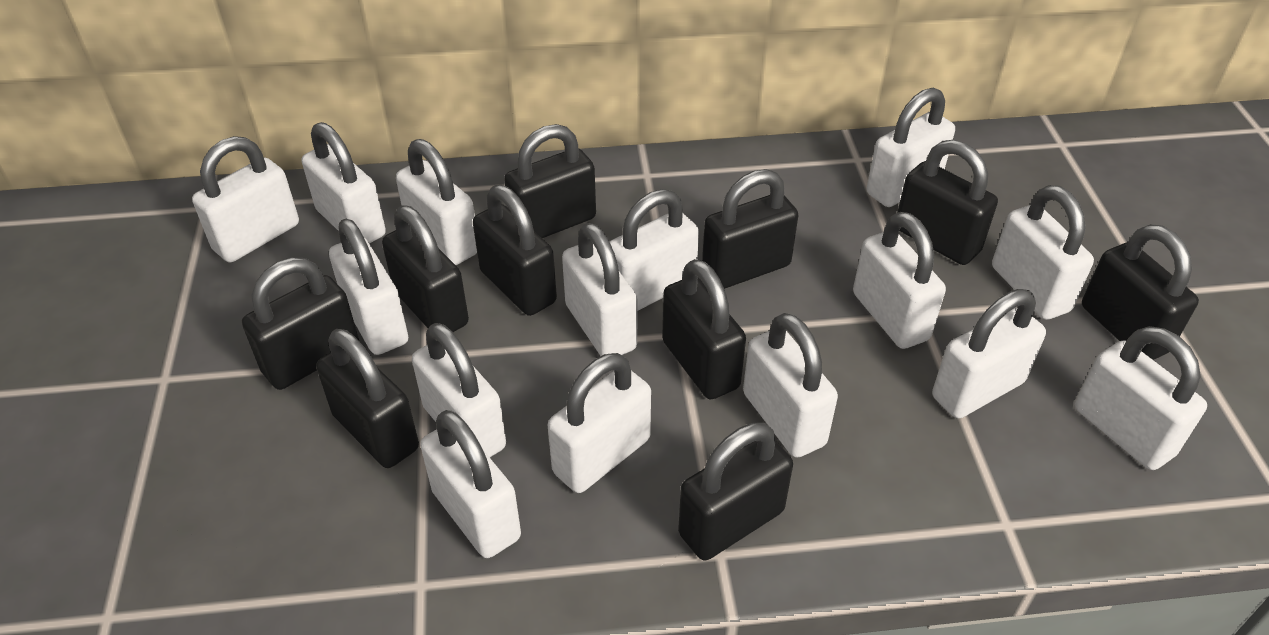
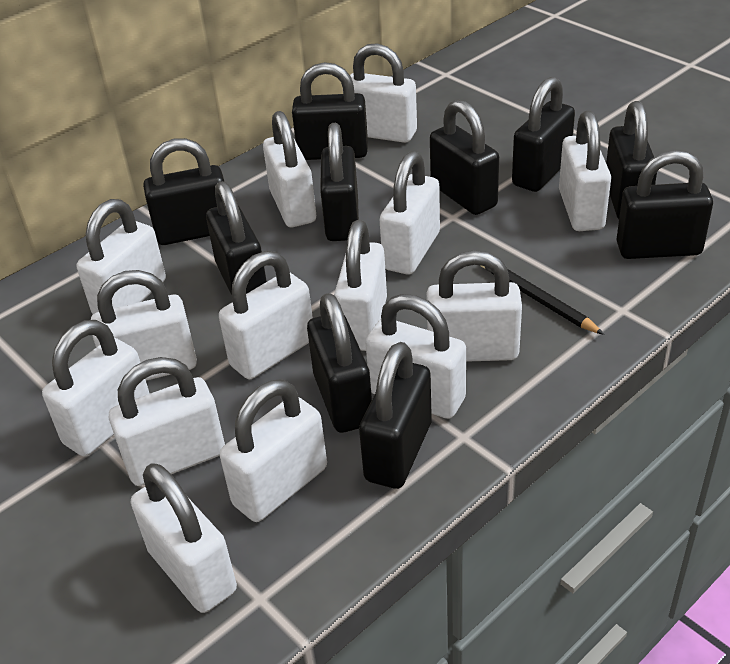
black pencil: none = 0 -> [480,265,604,335] = 1
white padlock: [192,136,299,263] [301,122,386,244] [329,219,408,355] [396,139,477,265] [412,323,506,457] [420,410,521,558] [548,353,651,493] [562,223,637,356] [610,189,699,311] [743,313,838,458] [853,212,946,349] [866,88,955,207] [932,289,1046,418] [992,185,1094,320] [1075,326,1207,470] = 15 -> [42,320,150,457] [77,199,166,314] [91,270,197,381] [109,357,225,486] [131,463,237,613] [219,251,313,379] [220,379,327,522] [263,111,316,227] [334,220,387,351] [350,43,417,143] [365,294,466,419] [380,151,440,275] [426,250,522,362] [559,111,611,231] = 14

